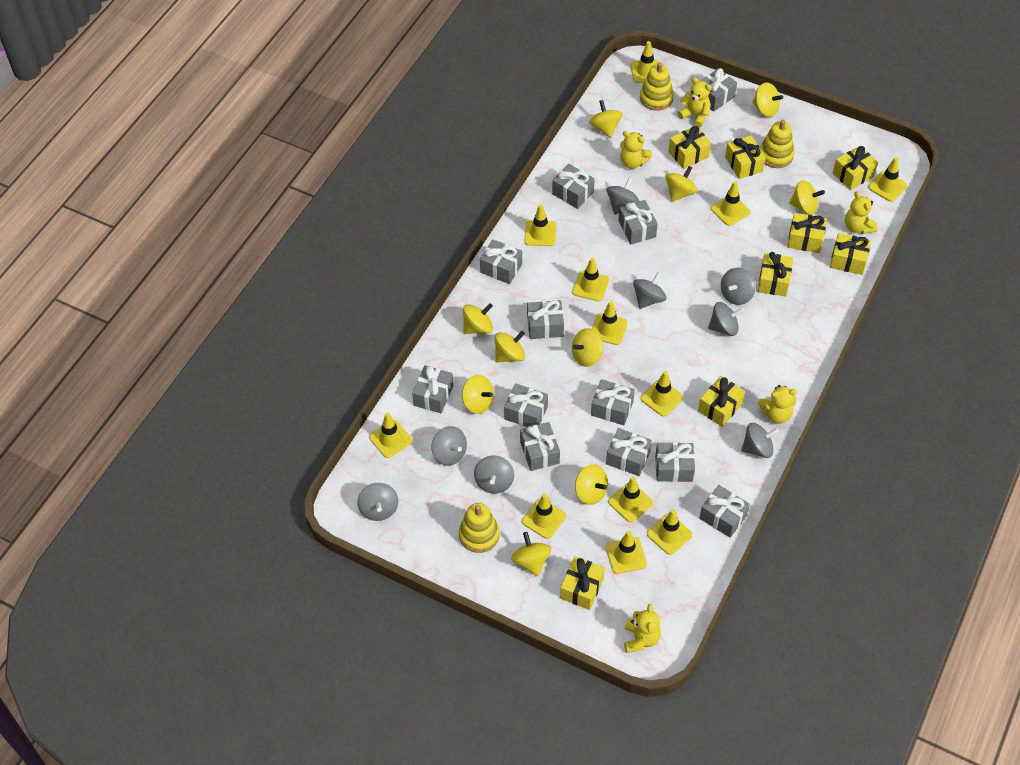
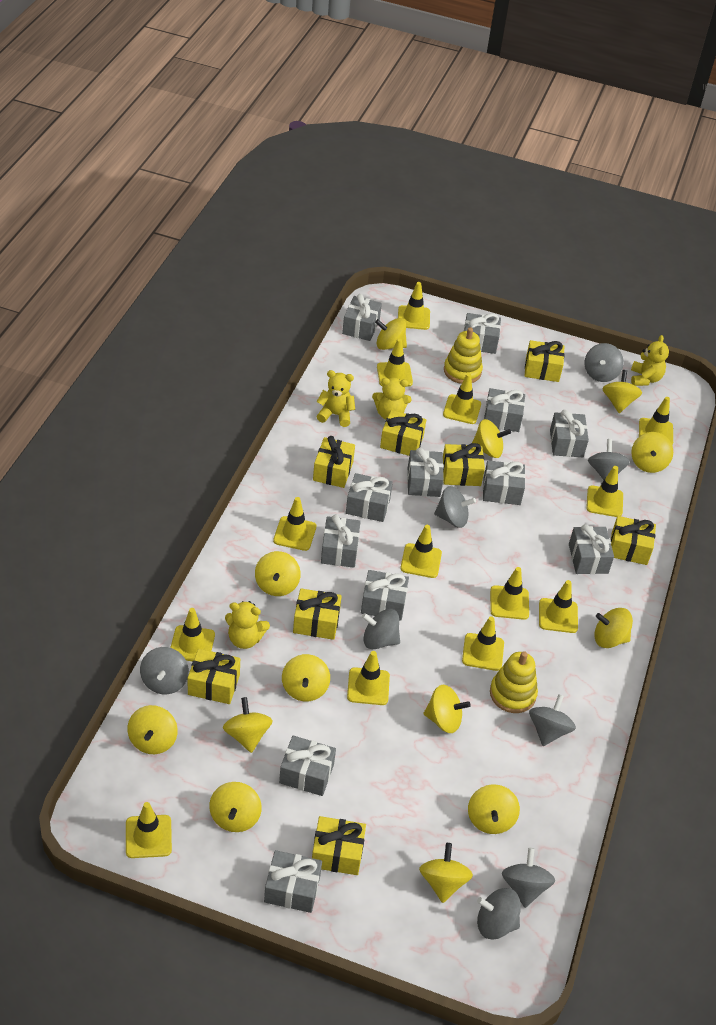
yellow spinning top: [462,375,494,414] [463,303,493,334] [495,331,525,363] [511,532,551,576] [572,328,603,367] [575,464,608,505] [589,100,623,138] [666,166,698,202] [752,82,783,117] [789,180,825,215] = 10 -> [127,705,178,754] [209,782,262,832] [223,697,273,753] [255,551,301,596] [282,654,330,701] [375,318,407,350] [419,843,473,903] [423,685,471,733] [468,784,520,834] [472,419,511,458] [594,608,633,648] [602,370,642,413] [631,432,673,473] = 13
yellow stacking toy: [459,503,499,553] [640,62,674,111] [760,120,795,168] = 3 -> [444,327,483,384] [490,651,538,713] = 2
yellow teddy bear: [620,131,652,169] [624,604,661,653] [677,77,712,128] [758,385,797,424] [845,192,878,234] = 5 -> [225,601,270,649] [316,370,355,427] [372,378,412,420] [631,335,669,386] = 4
yellow traffic cone: [369,413,412,458] [522,493,566,539] [525,205,556,246] [572,258,609,301] [592,301,628,345] [606,531,647,574] [608,477,653,522] [630,41,659,83] [641,371,684,416] [647,509,692,555] [711,181,750,226] [868,157,907,202] = 12 -> [126,802,172,858] [170,608,215,661] [273,497,316,551] [347,651,390,705] [377,338,413,387] [398,282,430,330] [400,525,442,578] [443,373,481,424] [462,616,504,671] [490,567,529,620] [539,580,578,633] [586,466,623,517] [639,397,673,445] = 13

